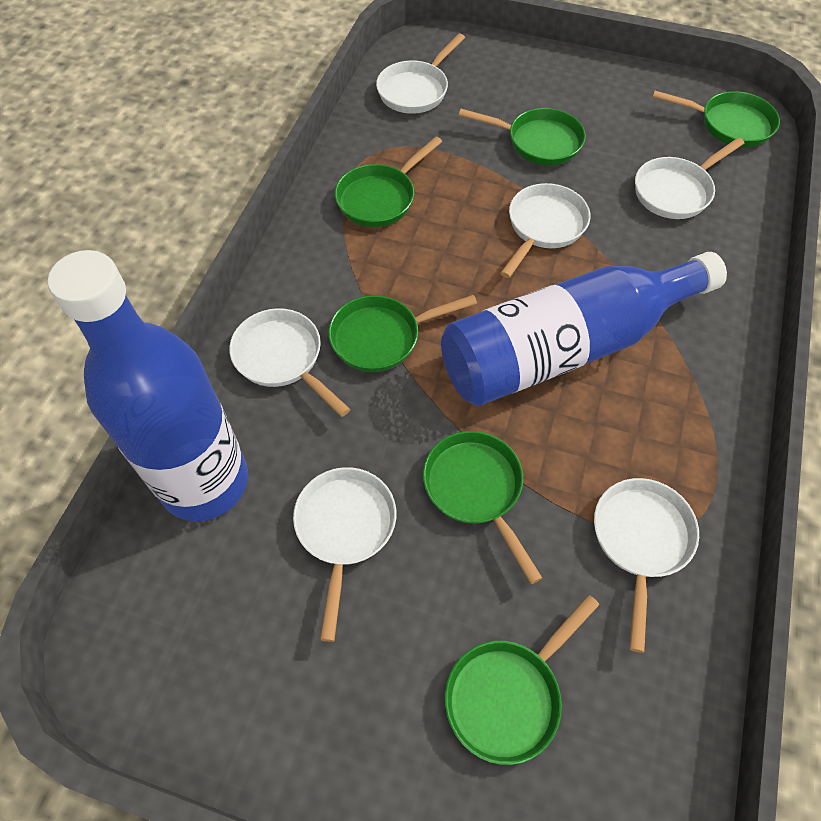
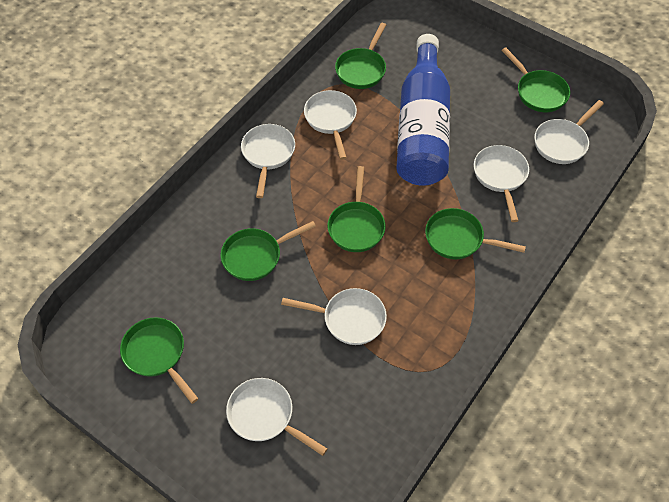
blue bottle: [48,250,248,522] [441,252,727,406] = 2 -> [396,34,450,186] = 1

